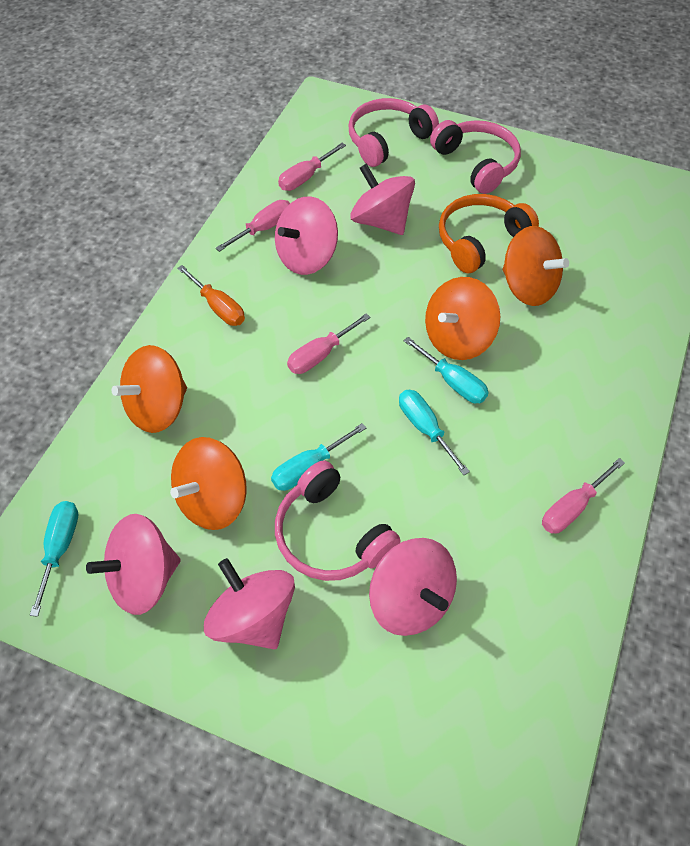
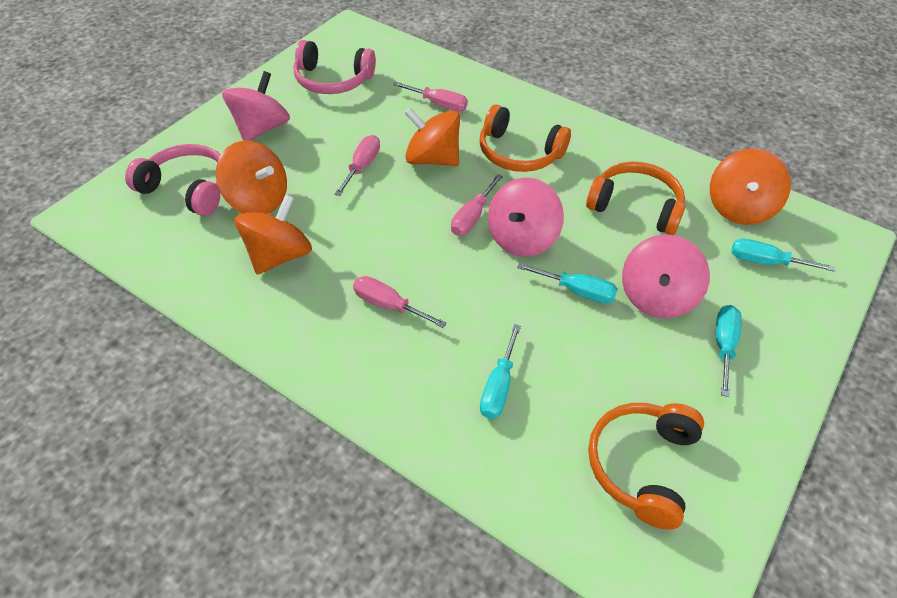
orange headphones: [439,194,539,273] = 1 -> [479,104,571,172] [586,162,686,235] [588,403,704,530] = 3
orange screwdriver: [177,265,245,326] = 1 -> none = 0
pink headphones: [275,460,401,581] [349,98,439,167] [430,120,521,194] = 3 -> [125,144,221,216] [293,40,376,94] = 2
pink spinning top: [86,514,181,615] [204,558,295,649] [275,196,338,275] [350,163,415,235] [369,538,457,636] = 5 -> [222,71,290,141] [488,178,564,257] [622,235,710,318] = 3

